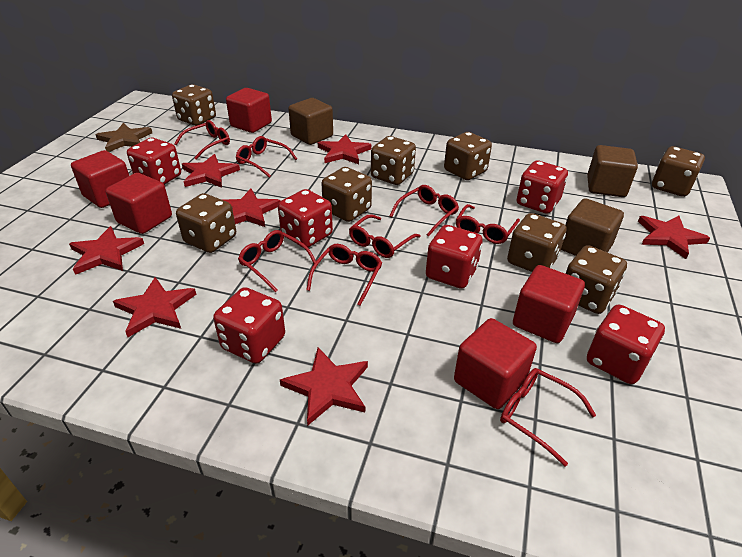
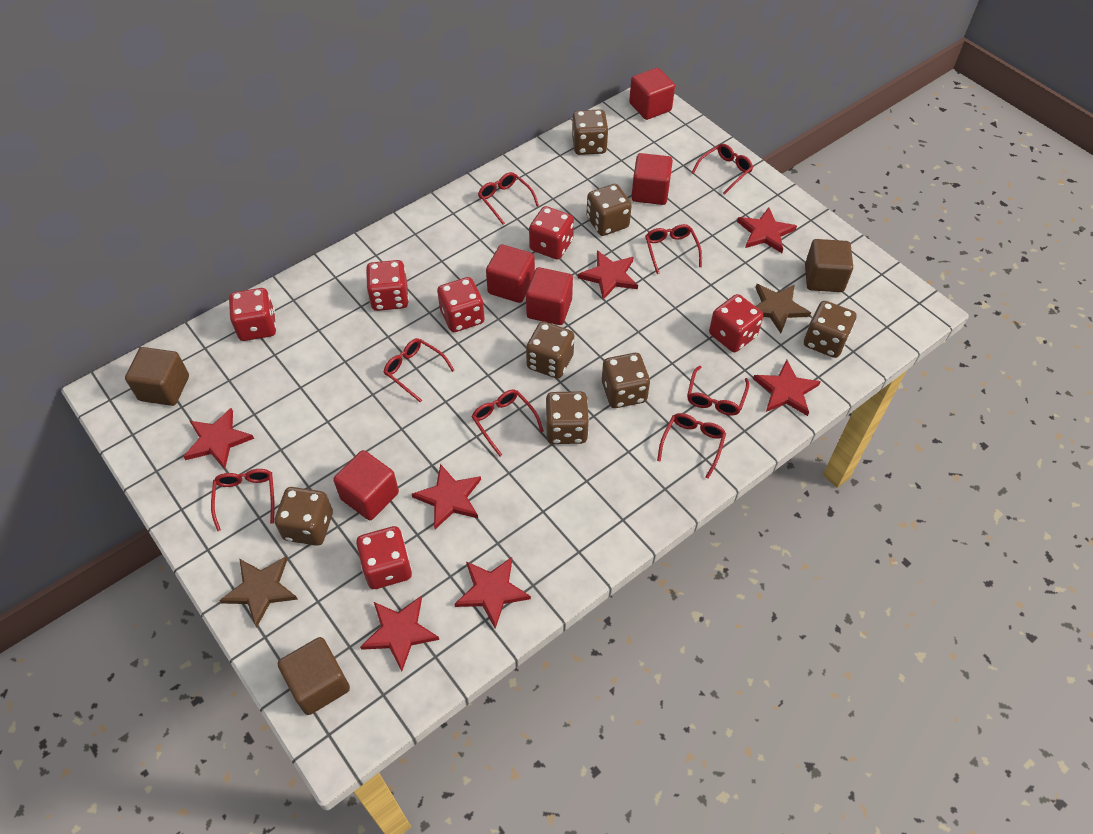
brown dice: [172,84,216,126] [176,193,236,253] [321,167,372,222] [371,136,416,185] [444,132,492,180] [507,213,566,272] [566,245,627,314] [652,146,705,197] = 8 -> [275,487,333,546] [526,321,574,378] [545,391,589,444] [572,109,608,155] [586,184,632,236] [602,353,650,408] [804,301,856,358] = 7
brown star: [96,123,152,152] = 1 -> [219,556,298,627] [755,284,811,334] = 2

